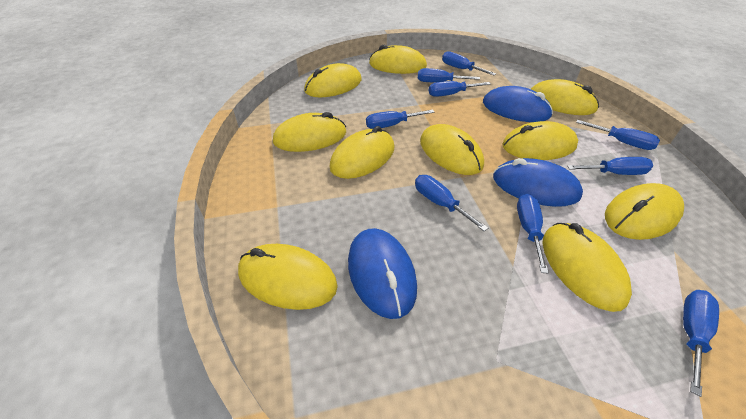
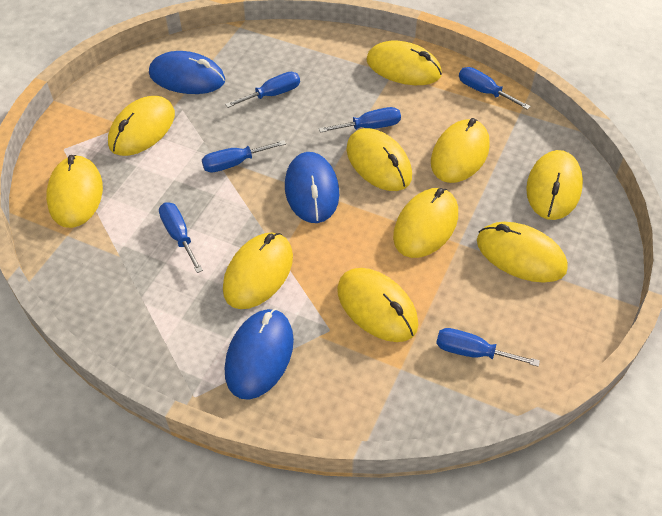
blue screwdriver: [366,110,435,129] [415,175,488,231] [418,68,480,83] [429,81,491,97] [442,51,496,75] [517,194,549,273] [567,157,653,175] [576,120,660,150] [683,290,719,397] = 9 -> [159,202,203,273] [202,140,286,173] [225,72,300,108] [319,107,401,133] [436,328,540,367] [459,67,531,110] = 6

